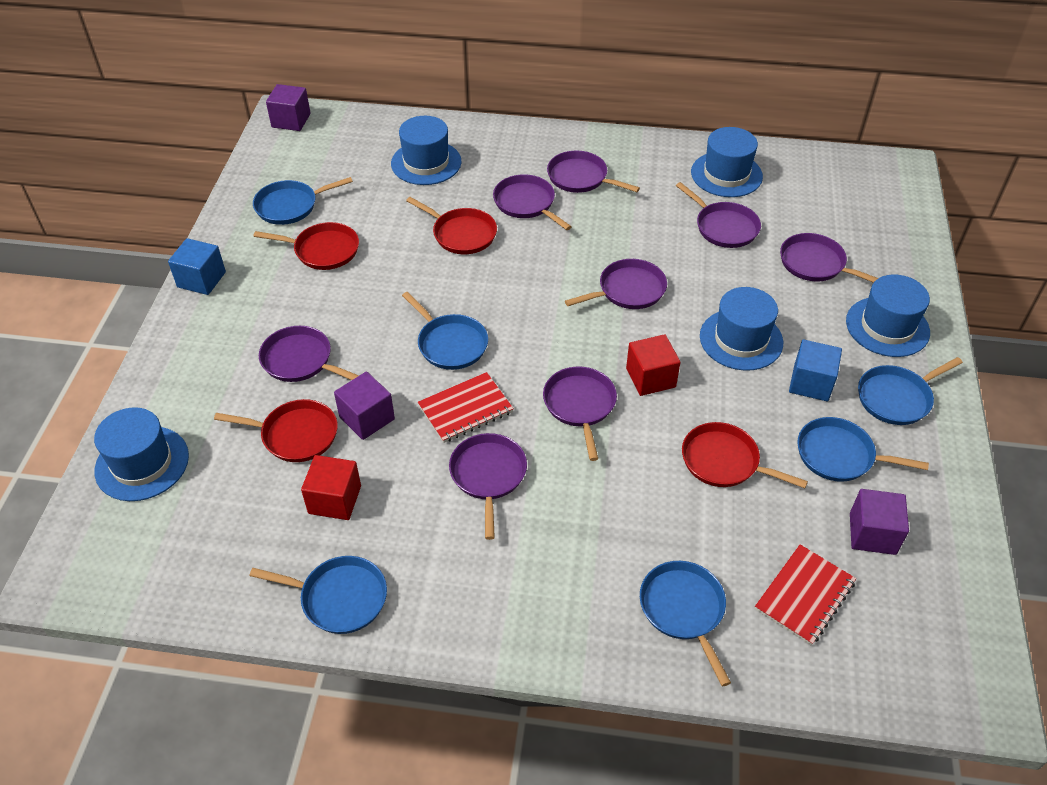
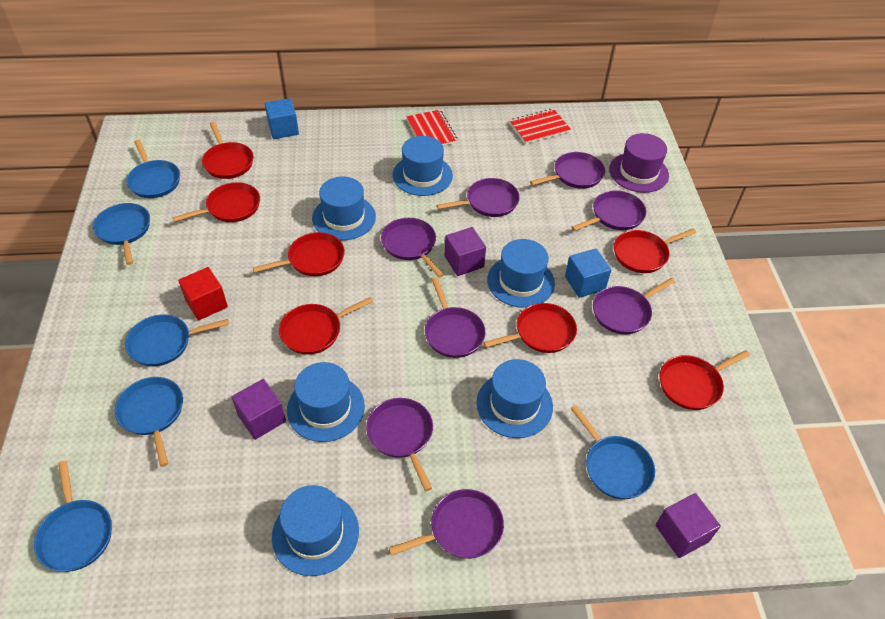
blue hat: [94,407,189,501] [391,116,461,185] [691,127,763,197] [700,287,783,370] [846,274,930,357] = 5 -> [272,485,359,576] [287,362,365,442] [312,177,376,240] [393,136,453,196] [476,359,553,438] [487,239,555,308] = 6
purple hat: none = 0 -> [609,133,669,193] = 1
red cube: [301,455,361,520] [626,334,681,396] = 2 -> [178,267,228,321] = 1
red pan: [214,399,338,462] [254,222,359,270] [406,197,497,254] [682,422,808,488] = 4 -> [172,182,260,222] [202,122,254,179] [253,232,345,276] [279,297,373,355] [483,303,577,353] [614,228,696,273] [660,350,750,410] = 7

